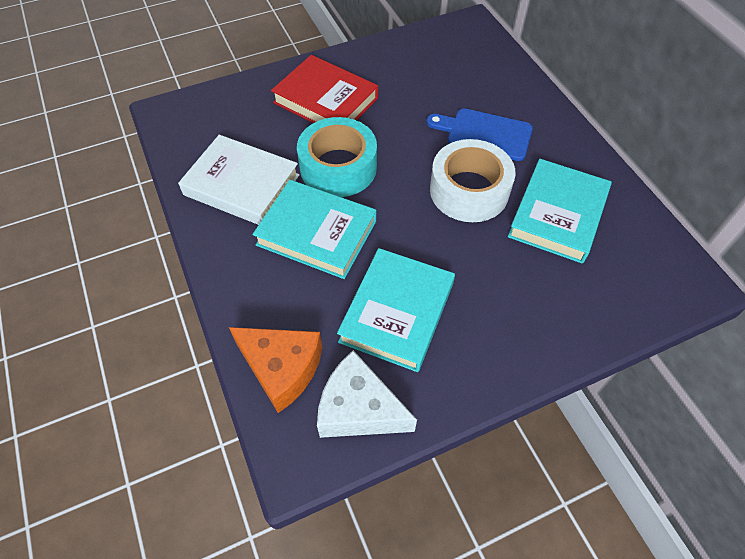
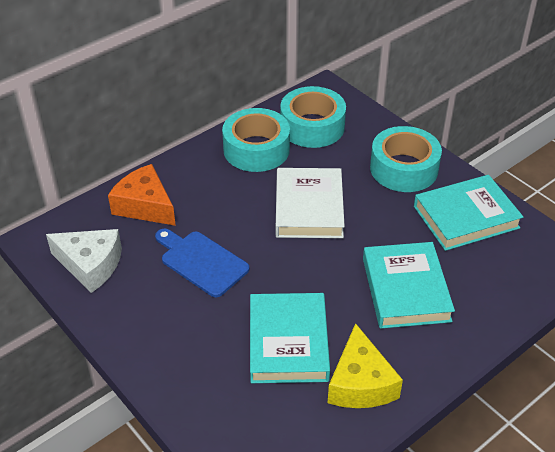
red book: [271,55,378,123] = 1 -> none = 0
turquoise tape: [297,117,377,197] = 1 -> [222,108,290,172] [280,86,346,148] [370,126,442,192] = 3
white tape: [430,139,516,222] = 1 -> none = 0
yellow cheese: none = 0 -> [328,323,403,408] = 1

